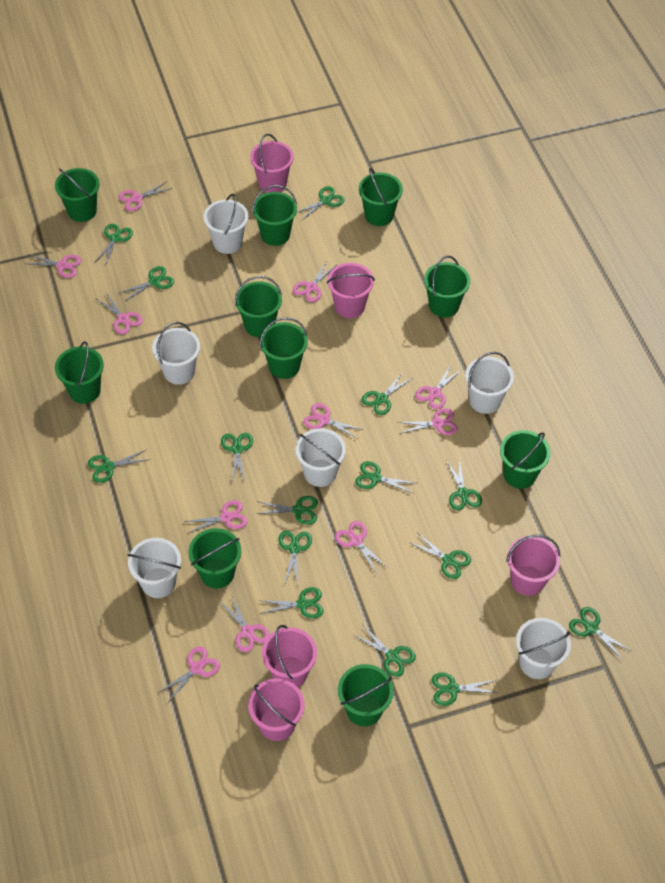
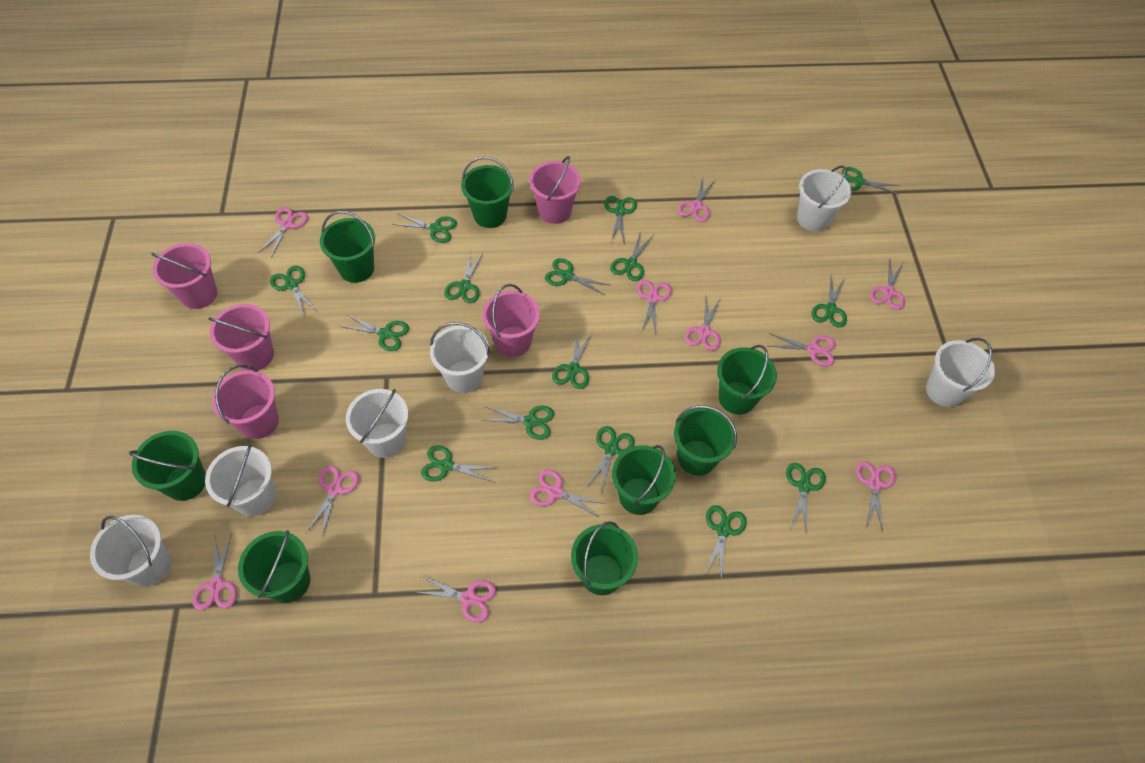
green bucket: [55,168,99,222] [55,341,104,404] [189,528,241,589] [235,276,282,337] [252,185,297,246] [260,317,308,379] [338,664,394,727] [359,168,403,226] [424,256,470,318] [500,430,550,489] = 10 -> [129,431,206,501] [238,530,310,603] [320,211,375,283] [461,157,514,228] [571,521,638,595] [612,445,676,515] [674,405,737,476] [717,345,777,415] = 8

